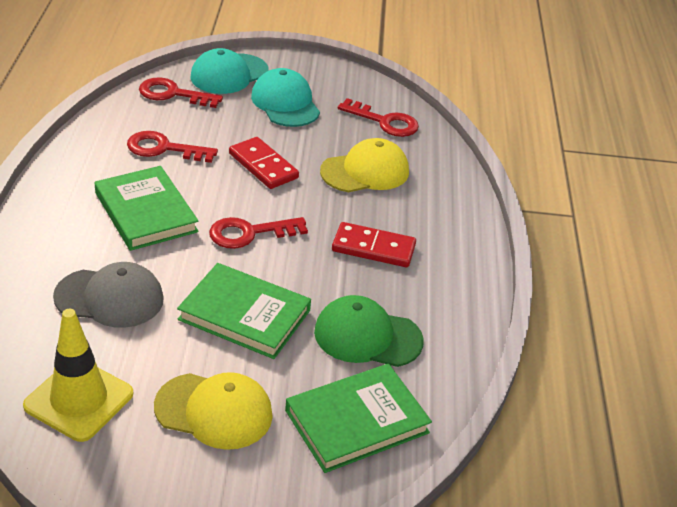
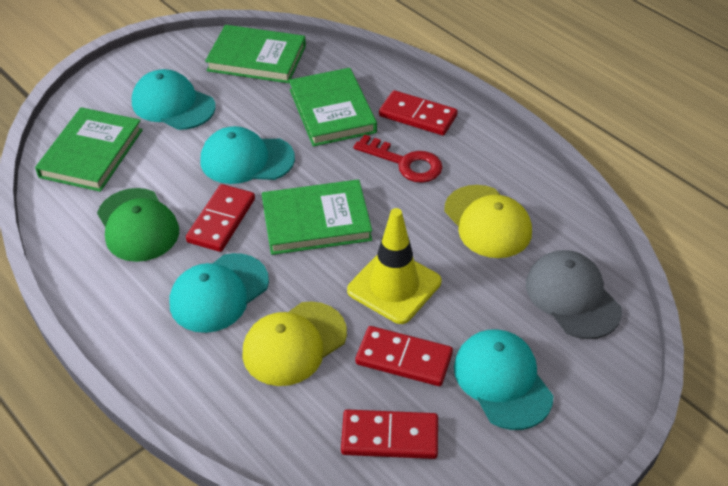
green book: [95,166,199,251] [177,263,311,359] [285,364,432,473] = 3 -> [35,107,143,192] [205,25,306,83] [262,180,372,255] [289,68,377,147] = 4
red domino: [229,137,299,189] [332,222,416,267] = 2 -> [186,184,255,252] [341,409,438,459] [355,326,453,386] [379,90,458,136] = 4
red key: [127,131,218,163] [139,78,223,108] [209,217,308,249] [338,98,419,137] = 4 -> [353,134,443,183] = 1
turquoise cap: [190,48,268,94] [251,68,320,127] = 2 -> [132,69,215,130] [169,253,269,333] [201,126,295,184] [454,329,553,430] = 4

